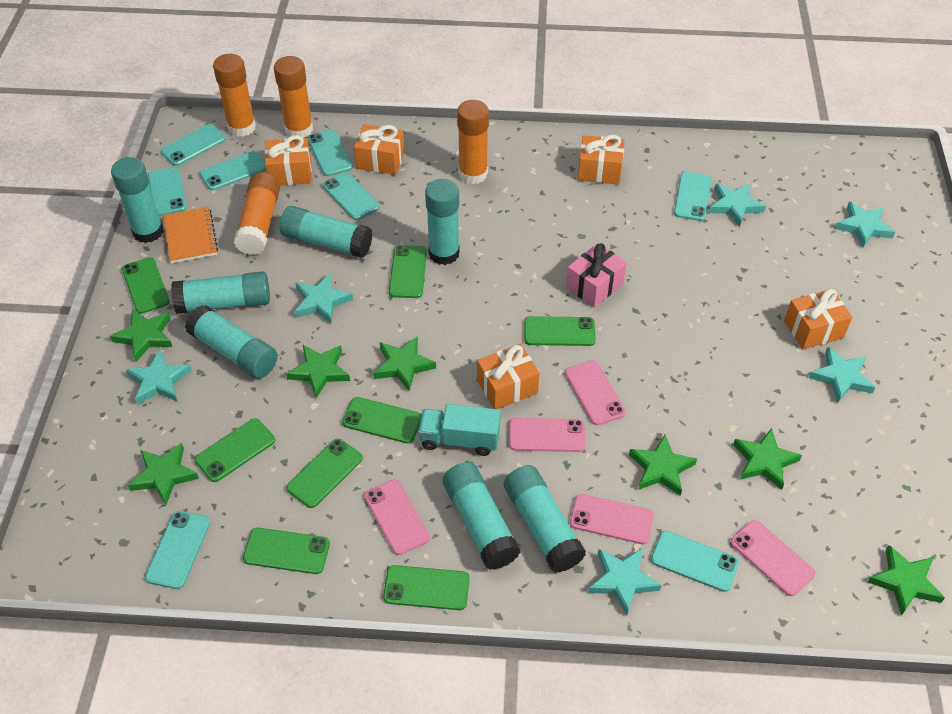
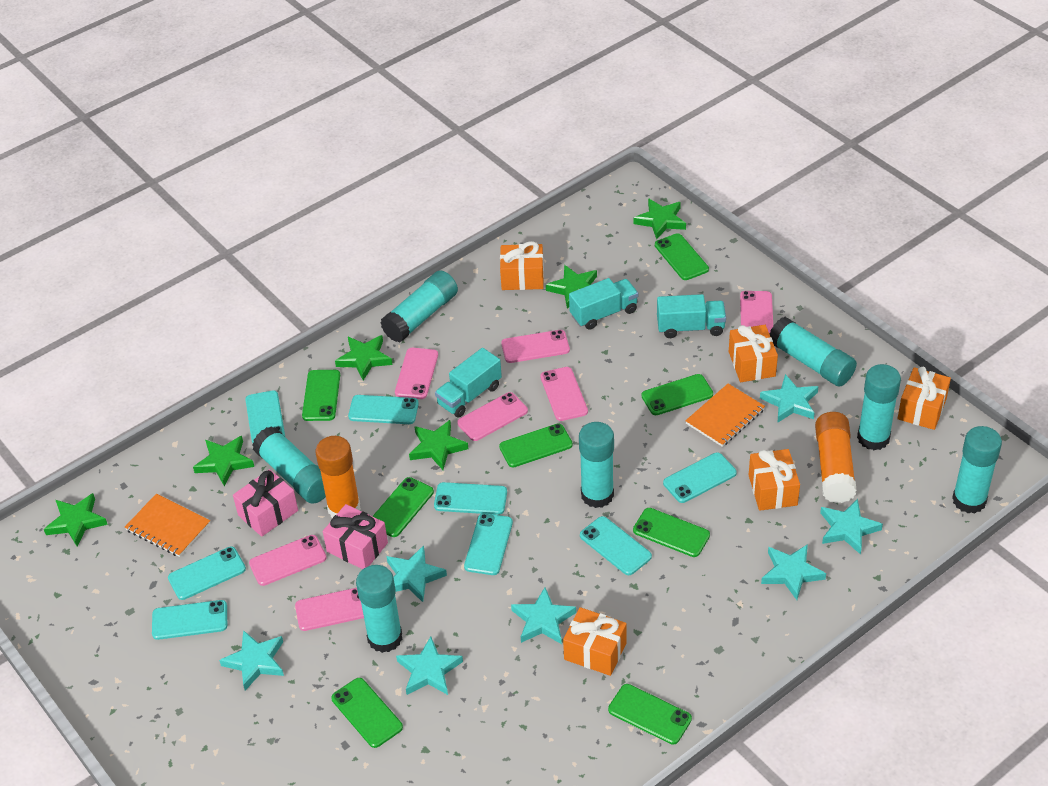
green star: [110,310,172,362] [128,443,199,505] [286,345,350,398] [374,337,436,391] [629,435,697,496] [733,428,802,490] [868,545,945,616] = 7 -> [44,493,108,547] [193,436,254,486] [335,335,393,381] [409,420,469,470] [546,265,597,309] [633,198,686,239] = 6
orange glue stick: [213,54,256,137] [234,172,280,255] [274,56,313,138] [457,100,489,184] = 4 -> [316,436,361,518] [815,412,857,503] = 2
orange notebook: [163,207,218,263] = 1 -> [125,494,210,557] [685,384,765,447] = 2
pink gift: [566,243,627,308] = 1 -> [233,469,298,537] [323,504,388,569] = 2
pink phone: [364,479,430,555] [509,418,586,452] [565,360,626,426] [570,494,654,544] [731,520,815,596] = 5 -> [249,535,327,586] [295,588,364,631] [395,348,438,399] [457,392,528,441] [501,330,570,363] [540,367,588,421] [740,291,773,334] = 7
turquoise star: [126,349,192,405] [295,273,353,324] [588,548,661,615] [709,183,766,227] [809,347,876,403] [835,201,895,248] = 6 -> [219,630,284,691] [386,545,447,602] [396,636,463,695] [511,587,576,644] [760,374,819,422] [761,544,826,600] [820,499,883,555] = 7
turquoise truck: [418,404,501,456] = 1 -> [435,348,502,417] [569,278,638,330] [657,294,726,338] = 3

